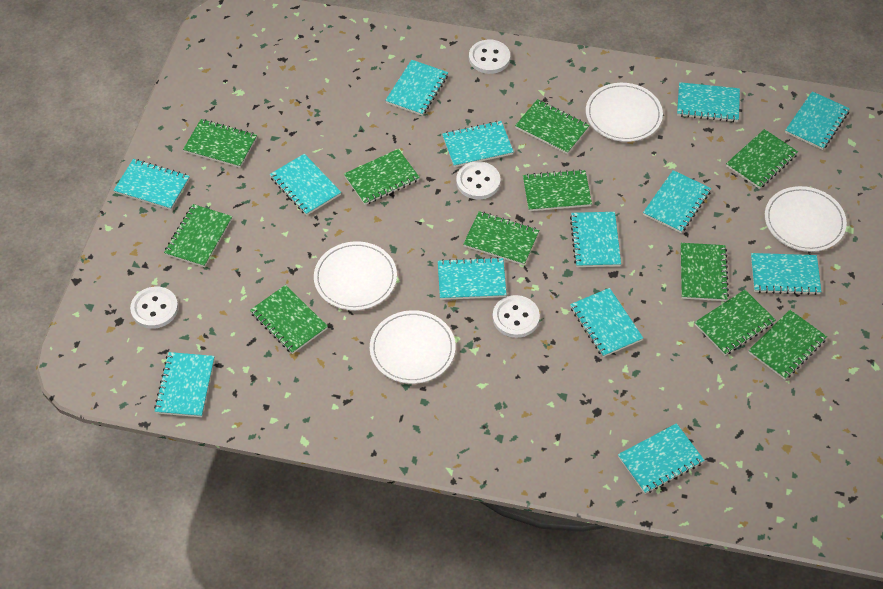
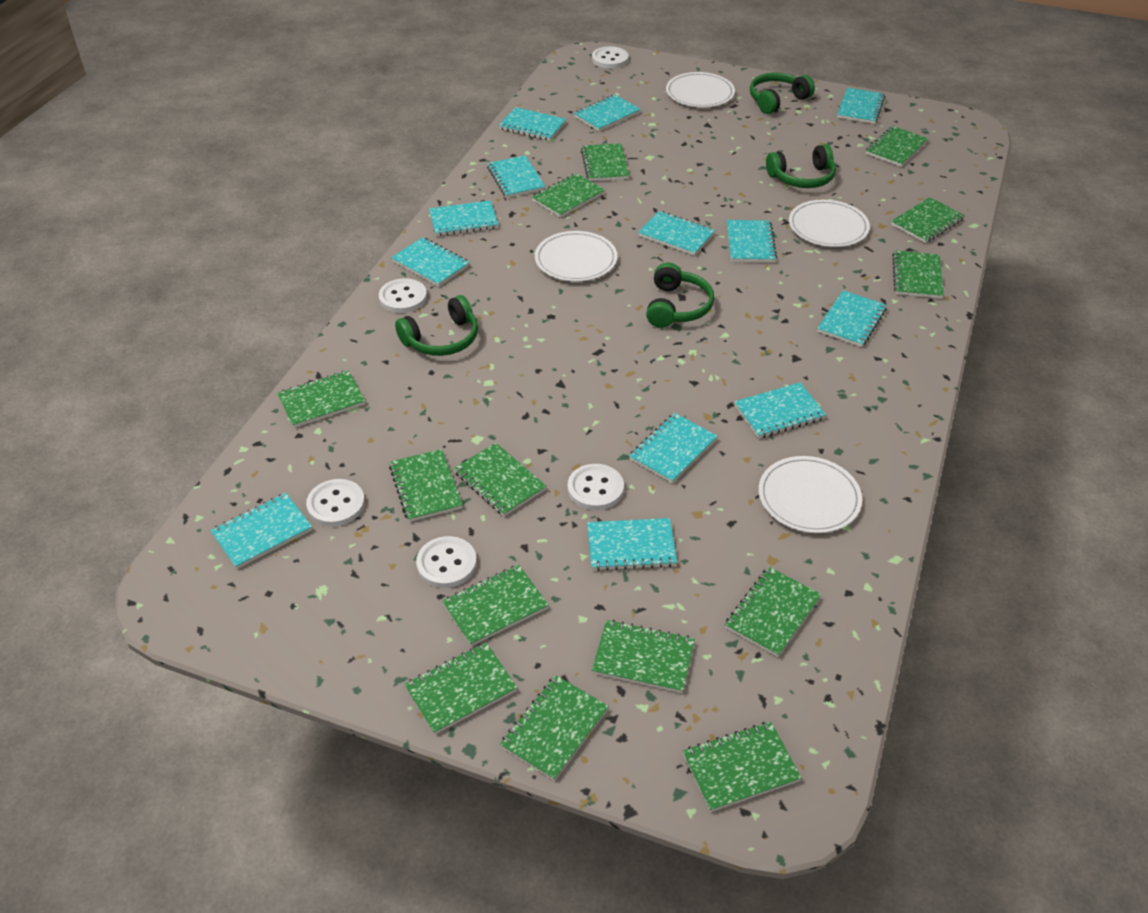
green headphones: none = 0 -> [395,295,478,356] [646,263,714,328] [750,73,815,114] [766,144,836,188] = 4
green notebook: [164,204,232,267] [183,119,257,168] [250,285,328,354] [344,149,420,205] [463,211,539,265] [515,99,590,154] [523,169,592,211] [681,243,729,301] [695,290,776,355] [726,129,798,189] [748,310,827,380] = 11 -> [277,370,365,428] [389,449,463,522] [404,642,518,735] [442,564,549,646] [454,443,546,516] [500,675,609,781] [532,173,605,217] [581,143,629,181] [592,620,695,693] [683,722,802,812] [725,567,822,657] [866,126,928,167] [891,197,965,243] [892,250,944,299] = 14
white button: [130,286,178,329] [456,161,500,199] [469,40,510,74] [493,295,540,338] = 4 -> [306,479,365,527] [379,278,427,313] [416,536,477,588] [568,464,624,510] [592,46,629,68] = 5

